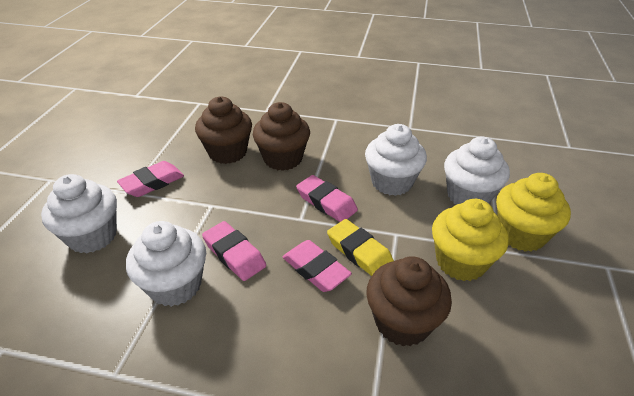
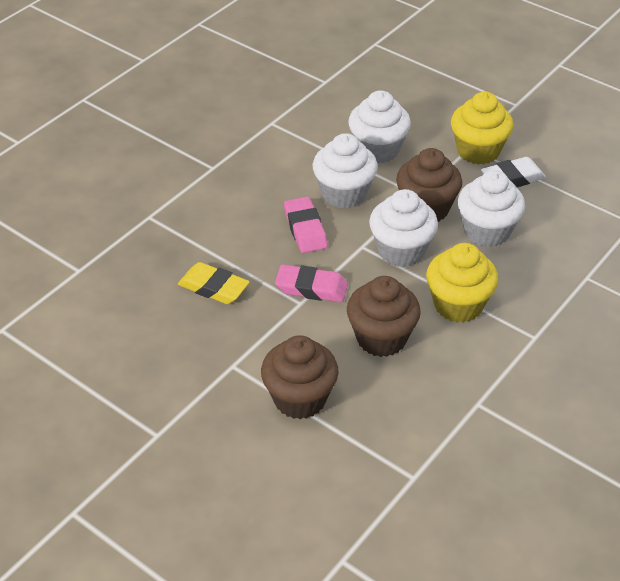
pink eraser: [117,161,184,197] [202,221,266,281] [283,240,352,292] [296,175,358,222] = 4 -> [275,264,348,302] [284,197,328,253] = 2
white eraser: none = 0 -> [481,157,546,187] = 1

